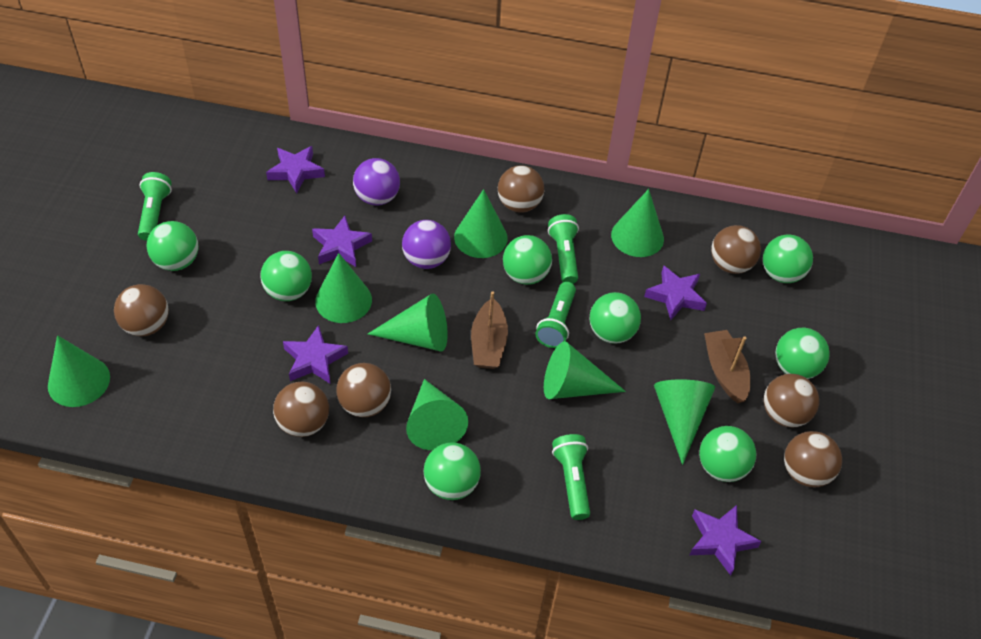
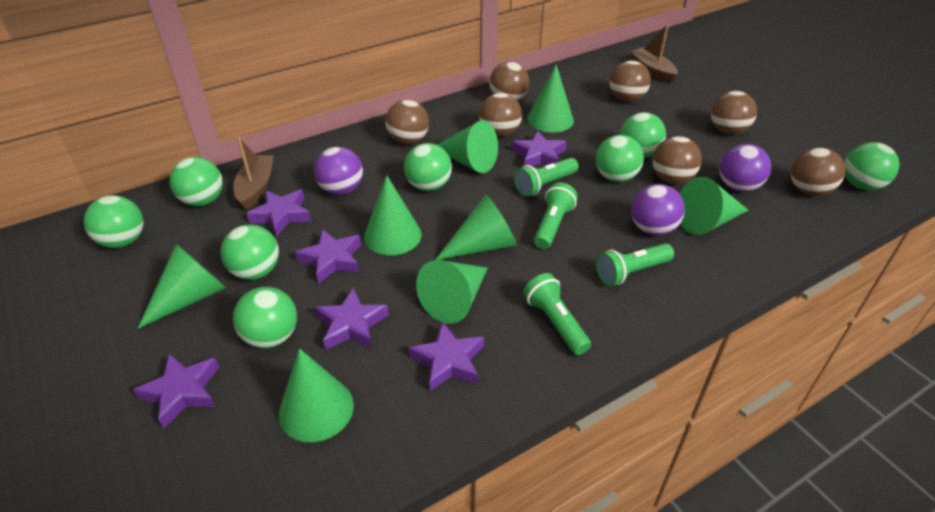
purple ball: [353,158,400,205] [402,220,451,269] = 2 -> [314,147,363,195] [631,184,685,236] [719,144,771,192] = 3
purple star: [266,146,325,193] [283,325,348,384] [312,216,372,267] [644,265,707,320] [690,505,762,576] = 5 -> [133,354,219,429] [246,190,311,237] [295,229,361,284] [315,287,389,350] [408,322,484,391] [511,131,567,166] = 6

